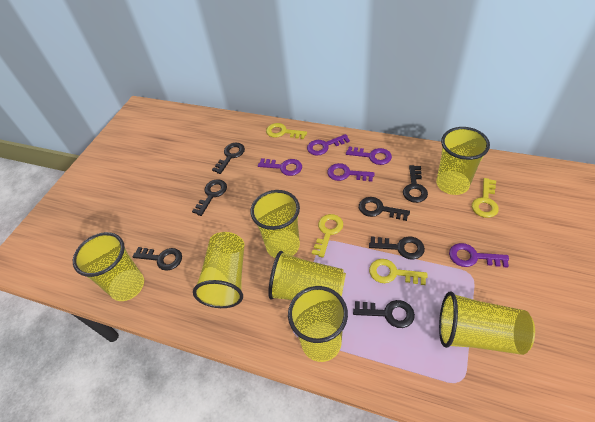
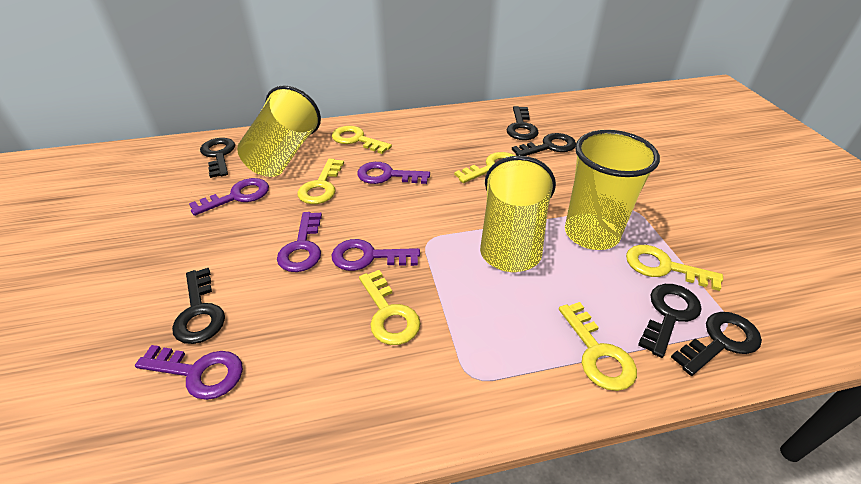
black key: [132,247,182,271] [192,179,227,216] [212,143,245,174] [353,300,415,328] [359,197,410,221] [369,236,425,260] [403,165,428,203] = 7 -> [172,268,225,344] [200,138,235,178] [506,106,539,140] [512,133,576,156] [638,284,702,358] [671,312,762,376] = 6
yellow cup: [73,232,144,301] [193,232,244,308] [251,190,300,258] [268,251,346,300] [288,286,348,362] [436,127,490,195] [439,292,535,355] = 7 -> [237,85,321,177] [480,156,556,272] [565,130,660,250] = 3
yellow key: [266,123,307,139] [312,214,343,258] [369,259,427,285] [472,178,499,218] = 4 -> [297,158,344,204] [332,126,392,154] [359,270,420,345] [454,152,515,183] [559,302,637,391] [626,245,723,291] = 6

